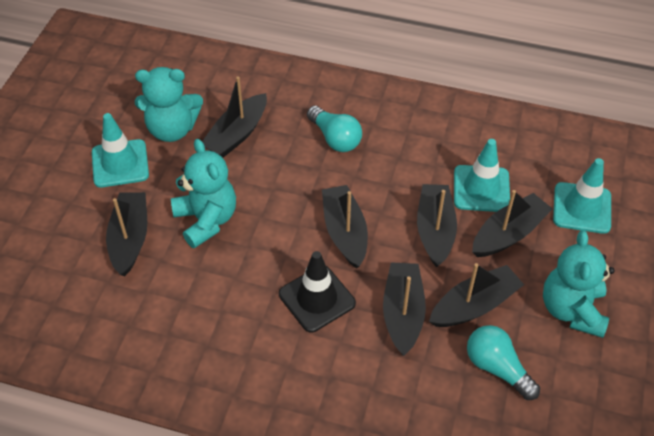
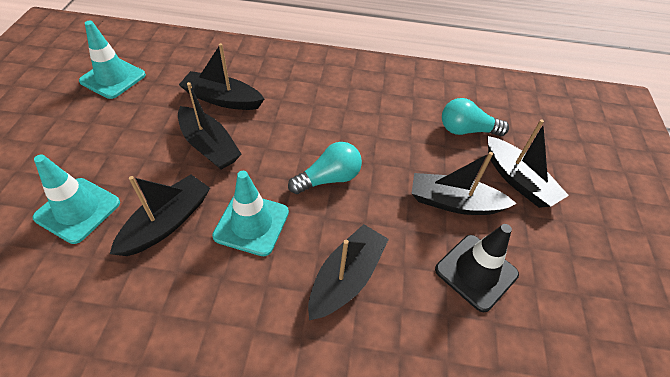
black boat: [106,192,147,277] [202,76,267,158] [322,185,368,268] [383,262,426,356] [417,184,457,268] [429,263,524,327] [472,190,552,257] = 7 -> [110,175,210,256] [178,82,242,169] [179,43,264,110] [308,224,389,320] [412,152,517,215] [487,120,569,208] = 6
turquoise teddy bear: [135,67,203,142] [171,139,236,248] [543,230,615,338] = 3 -> none = 0

